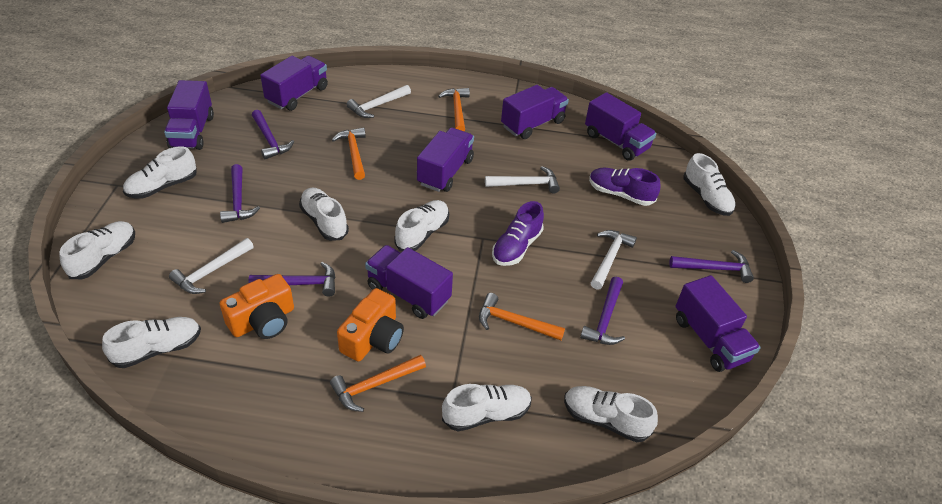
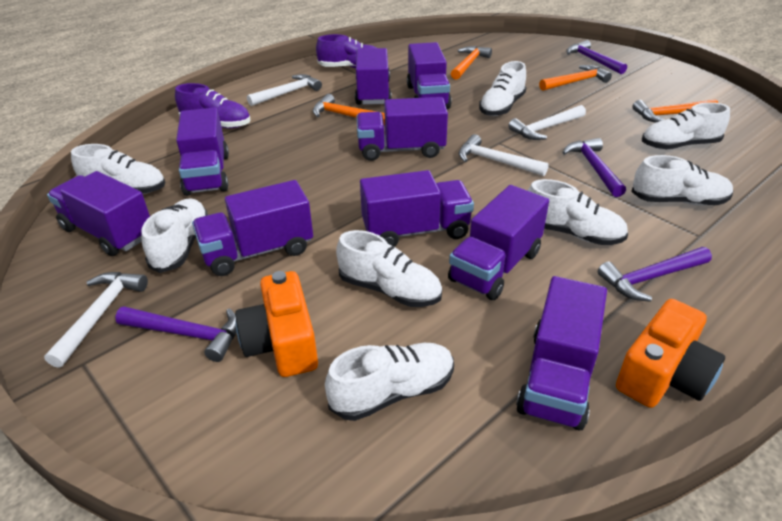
purple hammer: [220,164,260,223] [248,262,336,296] [252,110,294,159] [580,277,625,345] [669,250,754,283] = 5 -> [115,306,236,362] [562,138,626,197] [566,40,627,74] [598,247,712,302] = 4
purple truck: [164,80,214,150] [260,56,328,111] [365,245,453,319] [417,128,474,192] [501,85,569,139] [585,92,656,161] [676,275,761,372] = 7 -> [47,171,150,256] [176,108,229,196] [192,180,313,276] [355,48,392,105] [356,97,448,161] [360,170,474,247] [407,42,452,109] [448,185,549,300] [516,276,607,431] = 9

